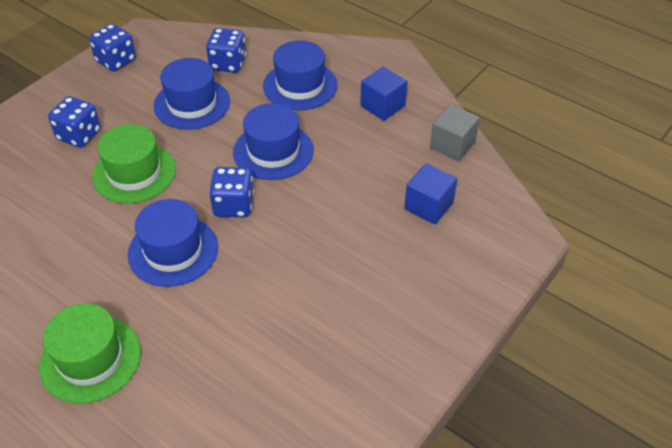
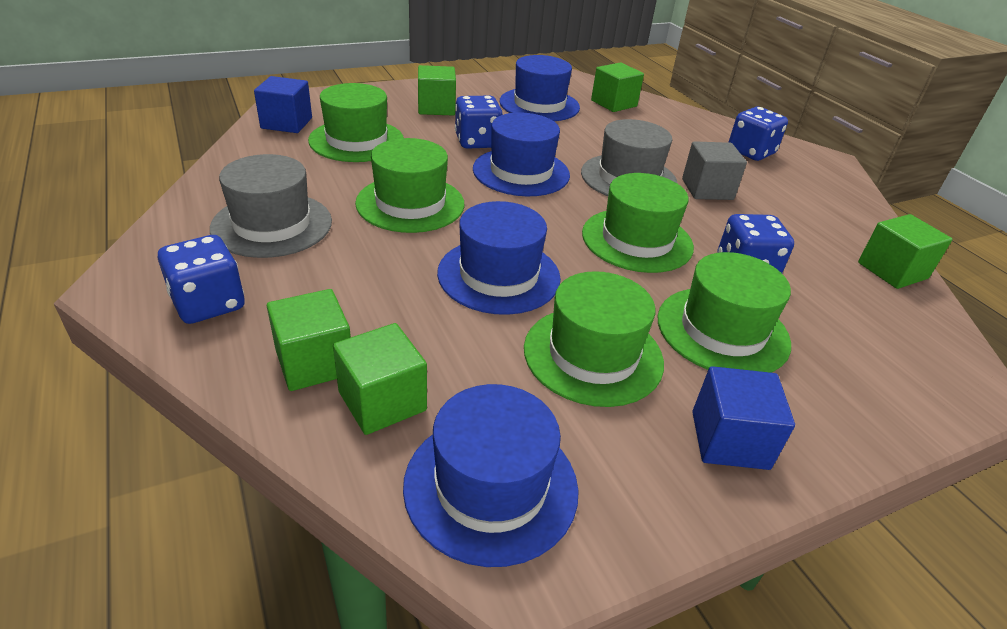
green cube: none = 0 -> [267,289,351,391] [333,323,427,435] [418,65,456,115] [591,62,644,112] [858,214,952,289] = 5
green hat: [39,303,141,404] [92,124,176,203] = 2 -> [308,83,404,162] [355,138,464,233] [524,271,664,407] [582,173,694,273] [658,252,791,373] = 5
grey hat: none = 0 -> [210,154,332,258] [581,119,677,196] = 2

